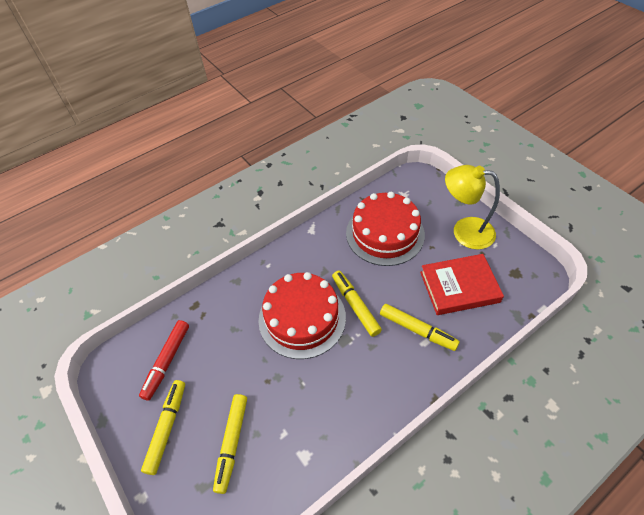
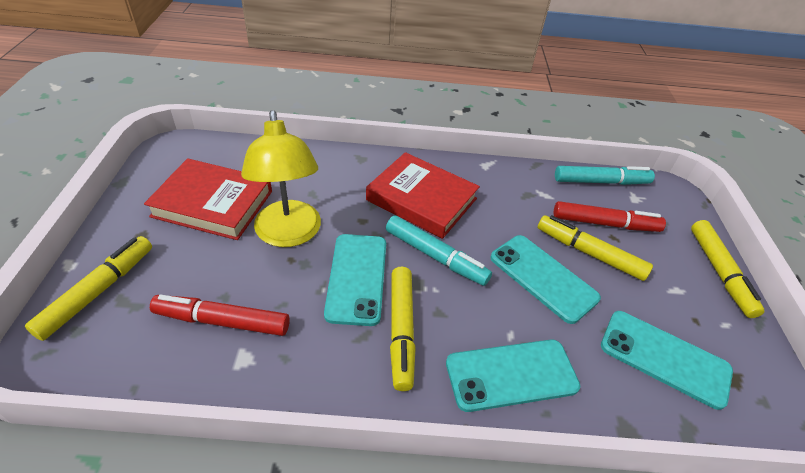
red book: [420,254,504,315] = 1 -> [144,158,272,240] [366,152,480,239] = 2
red cake: [259,272,346,359] [346,192,425,266] = 2 -> none = 0
red marker: [139,320,189,401] = 1 -> [150,295,290,336] [553,201,666,232] = 2
turquoise marker: none = 0 -> [386,216,492,286] [555,166,655,185] = 2
turquoise phone: none = 0 -> [324,234,386,326] [446,339,580,412] [490,235,601,324] [601,311,733,410] = 4

